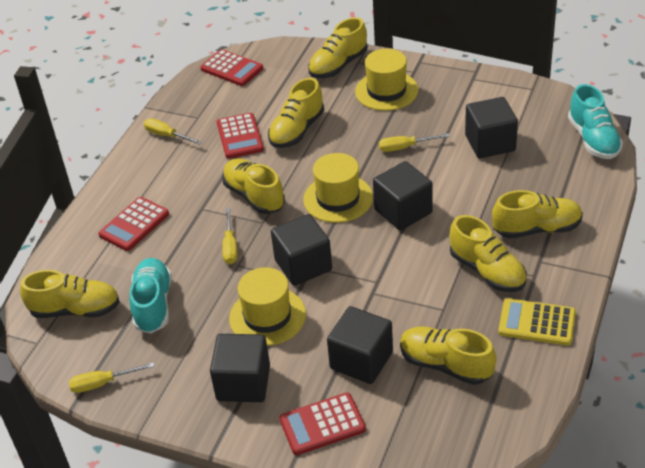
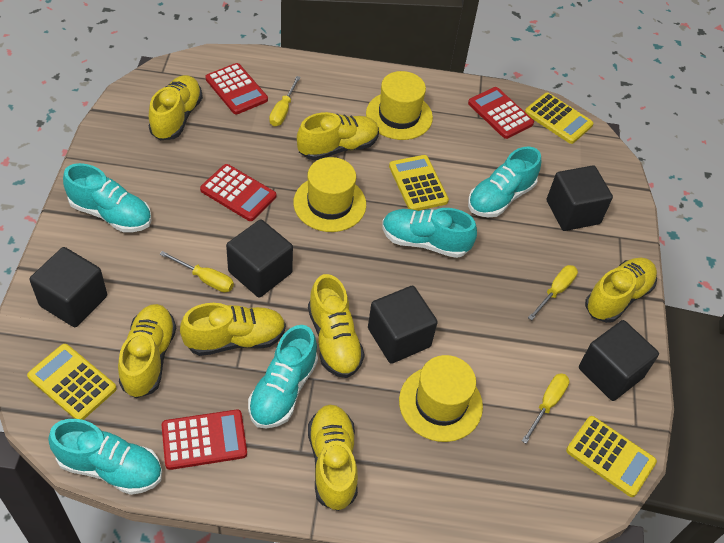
turquoise shoe: [129,258,172,334] [568,84,623,159] = 2 -> [48,419,162,495] [63,163,152,232] [248,325,318,429] [382,208,477,258] [468,146,541,217] = 5
yellow calculator: [498,298,576,345] = 1 -> [27,344,117,420] [389,155,449,211] [525,93,594,144] [566,416,657,497] = 4

